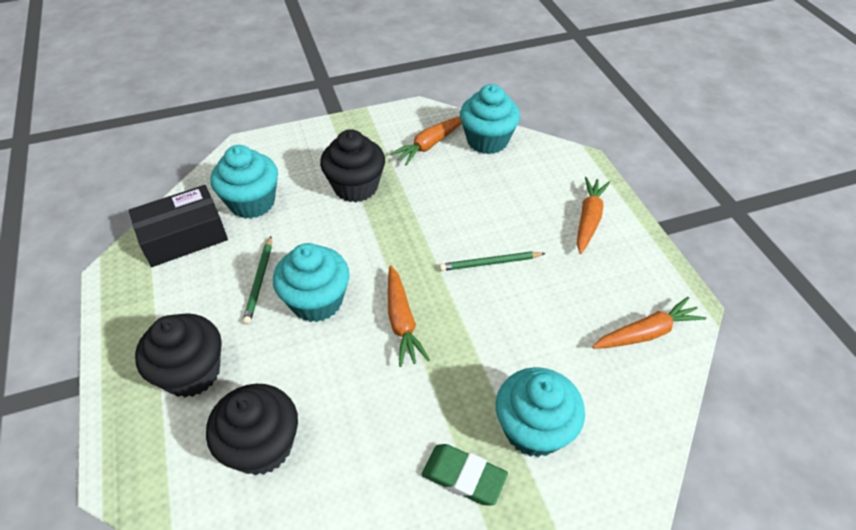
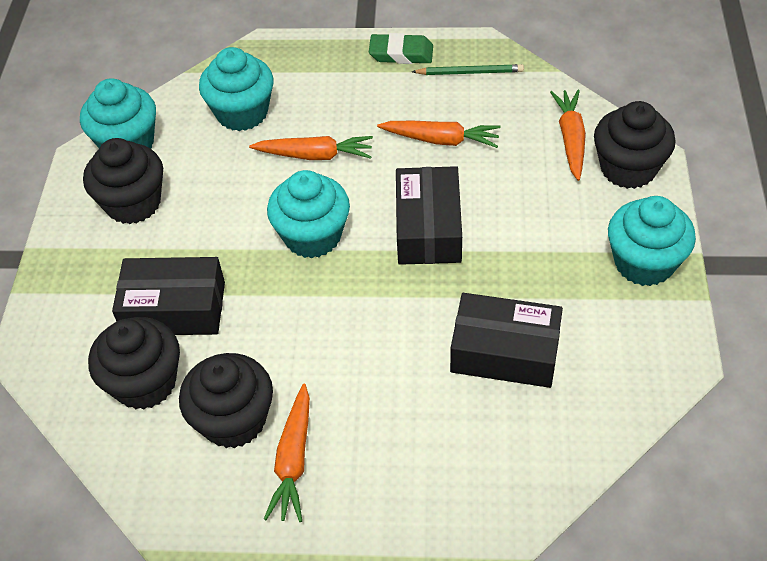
black box: [128,185,228,267] = 1 -> [112,257,225,335] [396,166,462,265] [450,293,563,388] = 3
black cupcake: [135,313,222,398] [206,384,298,475] [320,129,385,203] = 3 -> [83,138,163,224] [88,317,180,410] [179,353,273,448] [594,101,676,189] = 4
green pencil: [243,236,272,325] [439,252,546,271] = 2 -> [412,64,524,75] = 1

